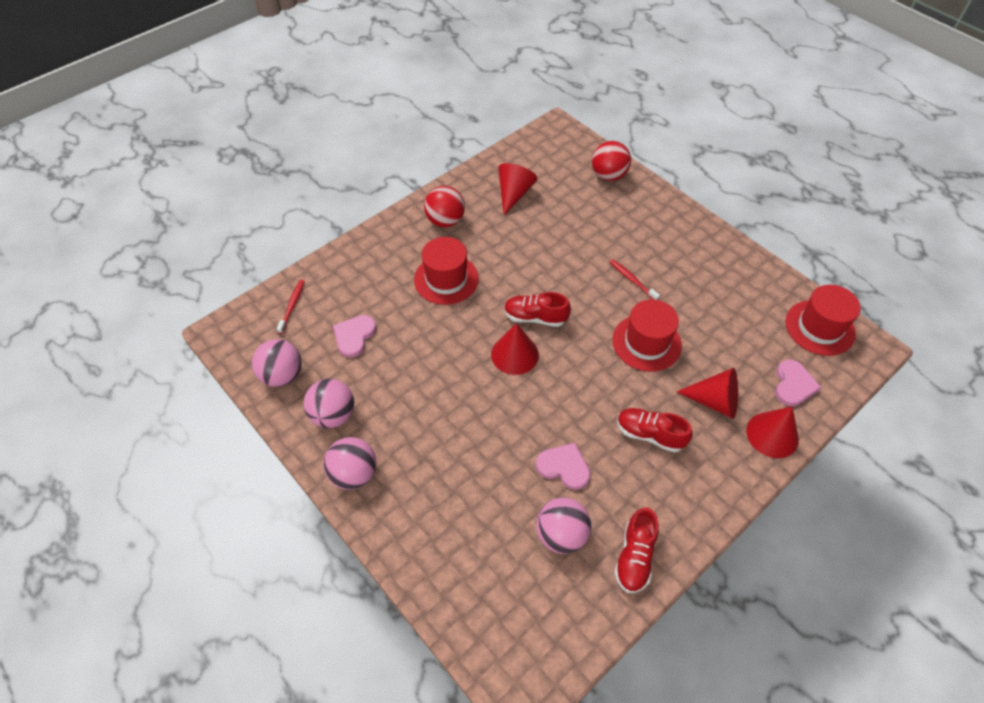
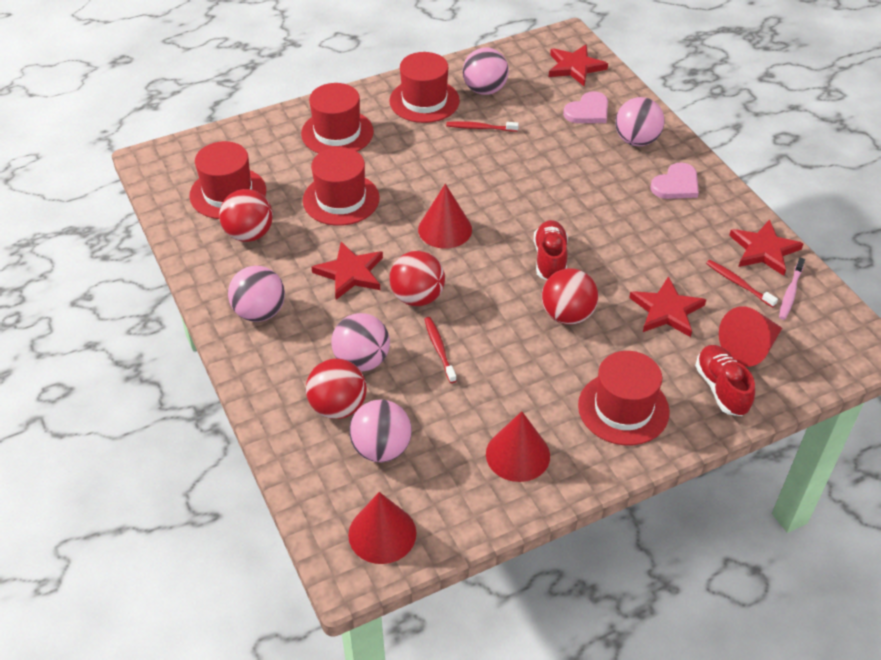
pink ball: [252,339,301,387] [304,379,354,428] [323,437,377,490] [536,498,591,554] = 4 -> [228,266,285,322] [331,313,390,372] [349,400,412,462] [463,47,509,95] [615,97,664,146] = 5
pink heart: [333,315,376,358] [536,443,590,490] [775,360,822,406] = 3 -> [563,91,608,123] [650,163,699,199] = 2
pink toothbrush: none = 0 -> [779,258,805,320] = 1
red ball: [424,186,465,227] [592,141,631,181] = 2 -> [219,189,273,242] [306,359,367,419] [390,251,445,306] [542,268,598,325] = 4
red hat: [414,237,479,305] [612,299,682,372] [786,285,861,356] = 3 -> [189,141,266,219] [301,83,374,153] [303,147,380,226] [389,52,460,123] [578,351,670,445] = 5
red shoe: [504,292,571,327] [614,507,659,593] [617,408,693,452] = 3 -> [534,220,568,280] [695,345,755,416] = 2
red star: none = 0 -> [312,242,383,300] [549,44,608,86] [629,276,706,337] [729,219,804,276] = 4
red toothbrush: [277,280,305,334] [610,259,660,300] = 2 -> [424,317,457,383] [446,121,519,132] [706,260,778,308] = 3

